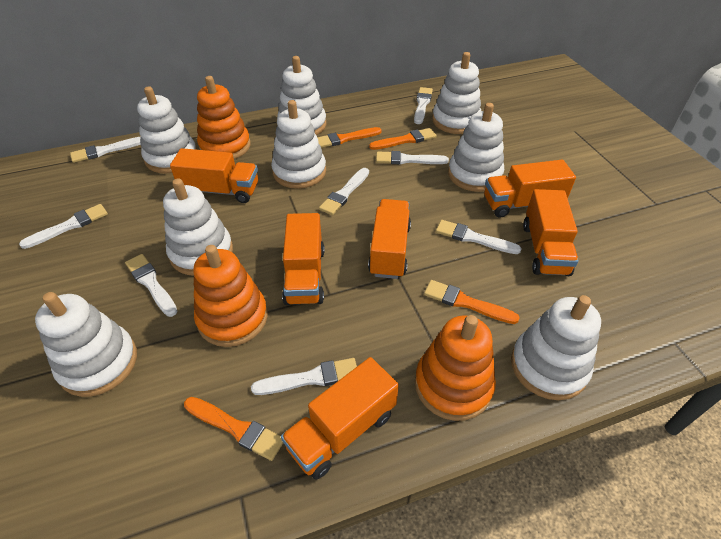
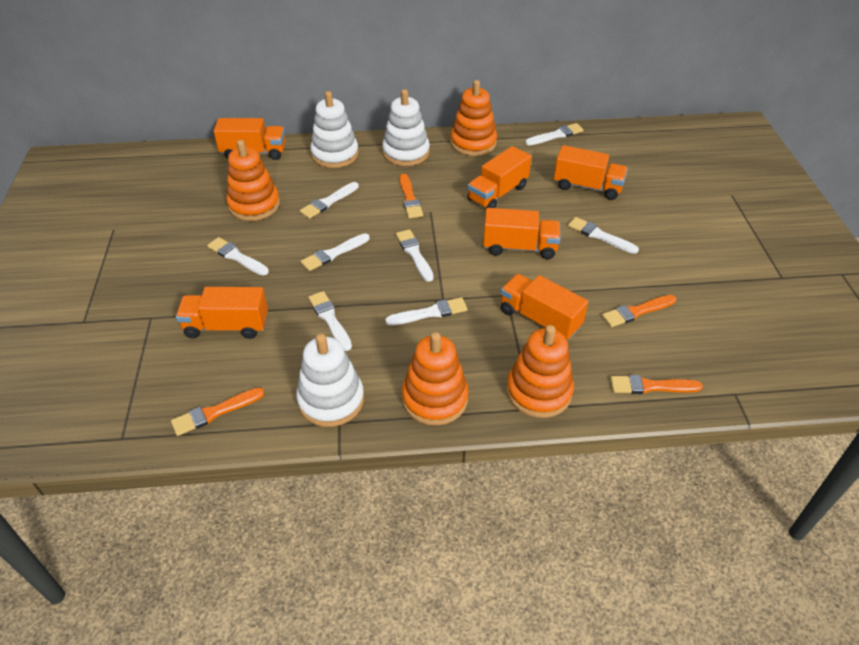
orange stacking toy: [193,245,268,347] [197,76,251,159] [415,315,496,421] = 3 -> [226,140,280,221] [402,332,469,426] [450,80,497,156] [507,325,574,418] = 4
white stacking toy: [35,292,137,397] [137,87,197,173] [163,178,233,275] [271,100,326,189] [277,56,326,135] [432,52,481,134] [448,103,504,192] [511,295,601,400] = 8 -> [296,334,364,427] [310,91,359,168] [382,89,430,166] = 3

